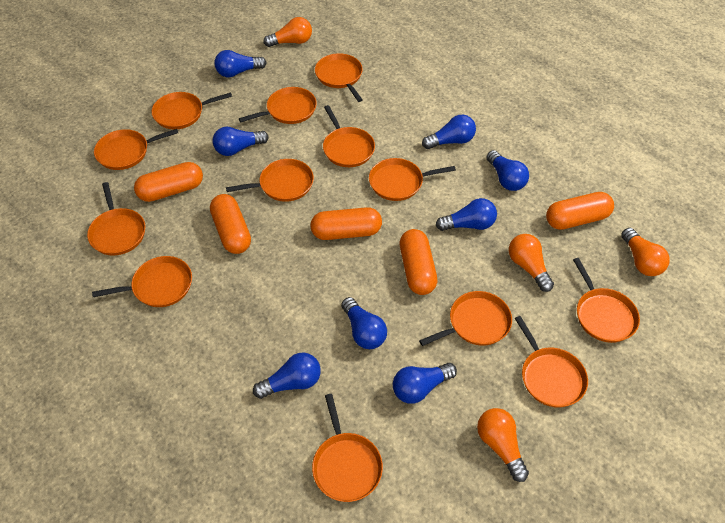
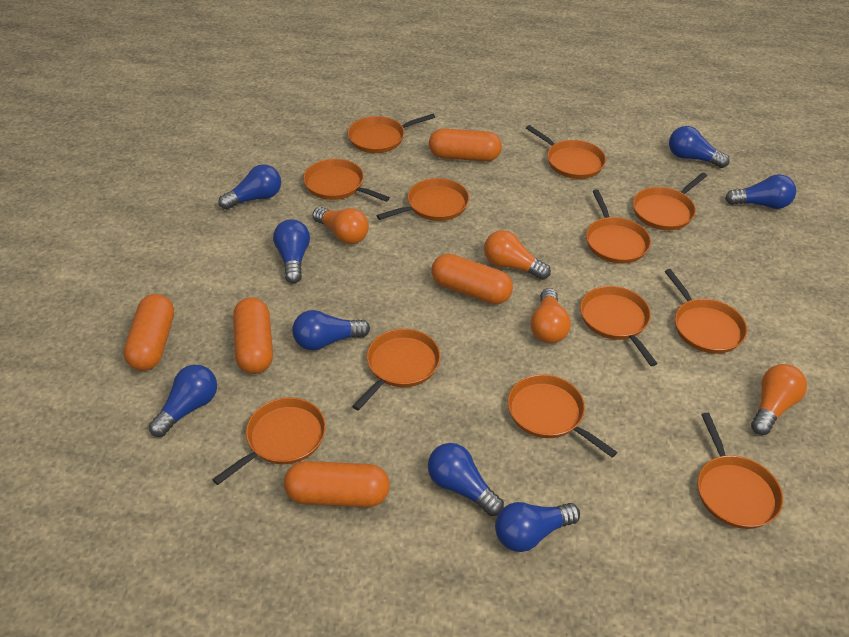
orange pan: [87,182,146,256] [92,256,192,307] [94,129,178,170] [151,92,232,129] [226,159,314,202] [239,87,317,124] [312,394,383,502] [315,53,363,102] [323,105,375,167] [369,158,456,201] [419,291,512,346] [515,316,588,407] [573,258,640,343] = 13 -> [212,398,326,485] [303,159,390,202] [348,114,435,153] [352,329,441,411] [377,178,469,221] [508,374,617,458] [526,125,606,179] [580,286,657,366] [586,189,651,264] [633,173,707,230] [664,269,747,354] [698,412,783,529] = 12

